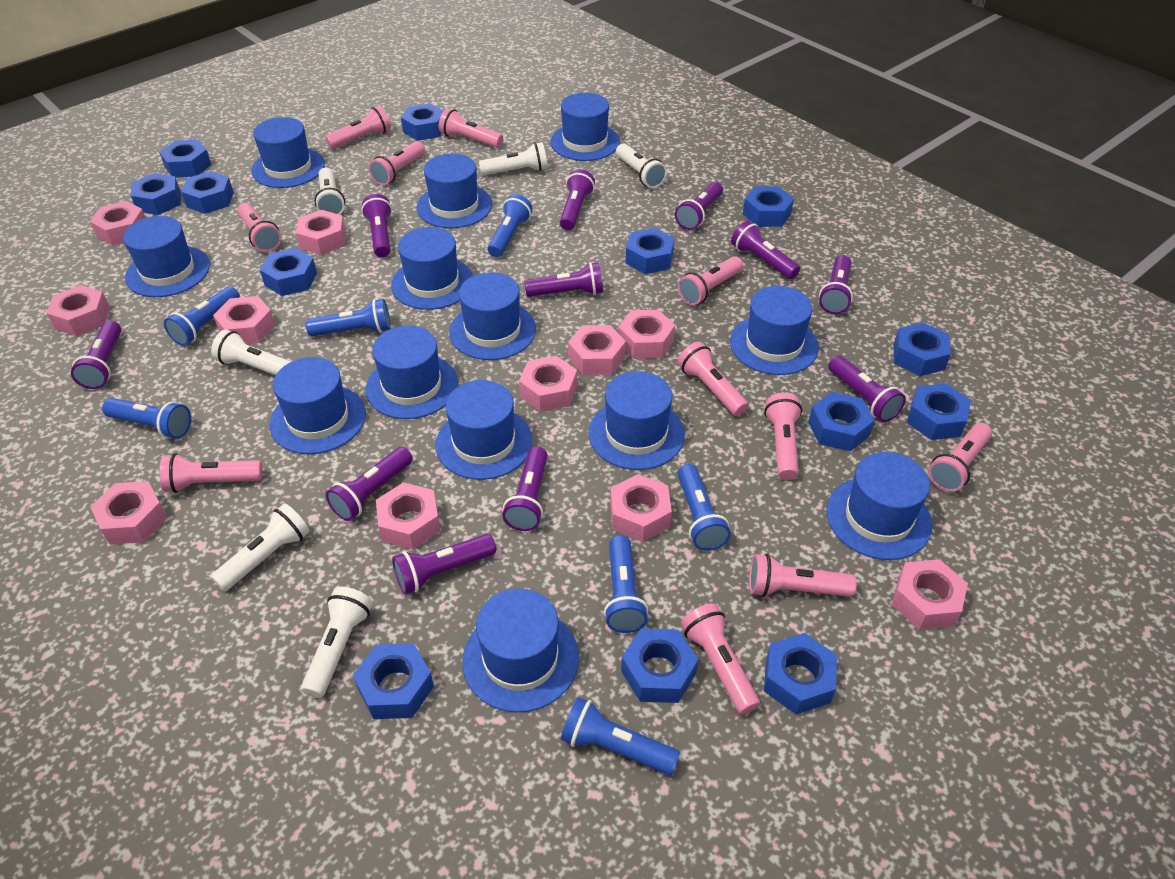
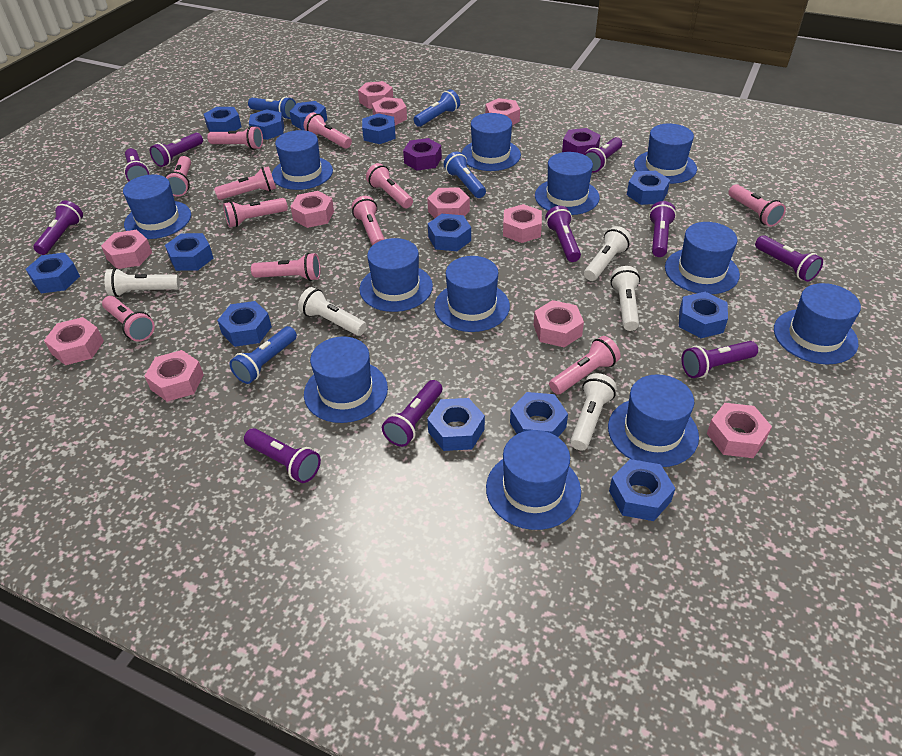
blue flashlight: [102,398,191,439] [164,286,240,346] [306,299,391,337] [488,194,533,257] [561,697,680,775] [604,535,648,633] [678,464,731,551] = 7 -> [229,326,297,384] [248,97,296,119] [414,89,460,127] [444,152,486,198] = 4
blue hat: [123,216,210,297] [251,117,325,188] [270,357,366,454] [366,326,458,419] [391,227,473,310] [417,154,492,228] [435,380,533,480] [449,272,536,360] [462,588,579,712] [550,93,620,161] [589,371,685,470] [730,286,819,375] [826,452,932,560] = 13 -> [123,174,191,239] [272,130,333,190] [304,337,388,423] [360,238,433,312] [434,256,510,332] [461,113,521,171] [486,430,581,530] [535,152,600,215] [608,374,699,467] [634,124,697,184] [665,222,740,294] [774,283,861,364] = 12
purple flashlight: [71,321,121,389] [326,447,412,521] [361,194,392,258] [392,534,496,594] [502,447,548,531] [524,262,603,297] [560,169,595,230] [675,182,723,230] [731,221,800,279] [819,255,853,314] [828,355,906,422] = 11 -> [33,201,83,255] [124,148,150,181] [150,133,203,167] [244,428,321,483] [382,380,442,447] [545,206,581,262] [584,137,622,173] [649,201,676,257] [681,341,758,378] [755,235,823,282] = 10
purple nut: none = 0 -> [403,138,442,171] [562,128,601,155] = 2
white flashlight: [211,330,291,375] [211,503,310,591] [301,587,372,698] [314,168,345,215] [479,142,548,175] [616,144,667,188] = 6 -> [104,268,180,297] [298,287,367,336] [570,373,617,451] [584,226,631,281] [610,266,640,331] = 5

